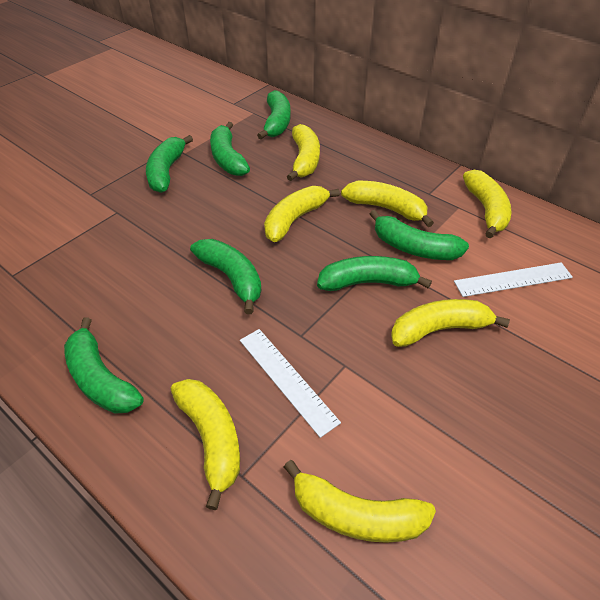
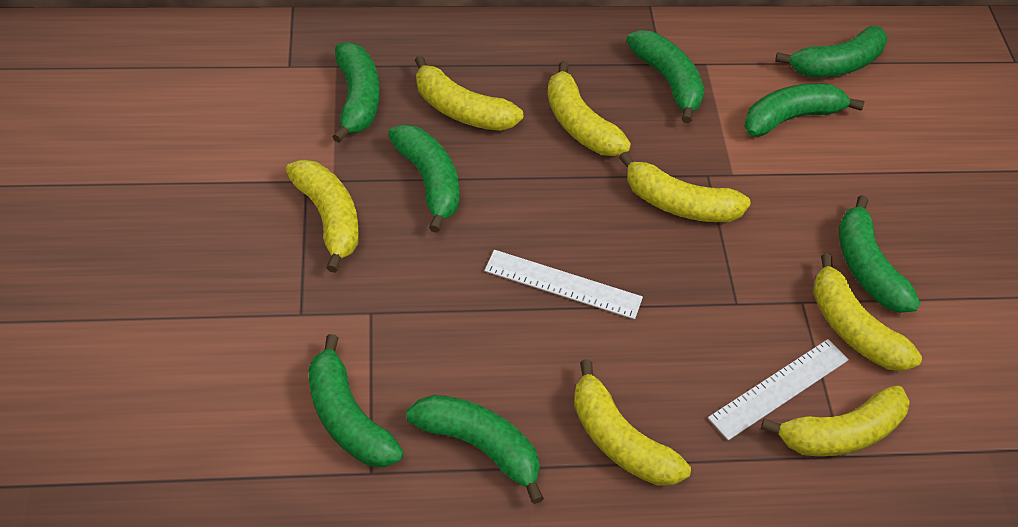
green banana: [64,317,144,414] [146,135,193,193] [190,239,261,314] [210,122,250,176] [257,90,291,139] [317,256,432,291] [370,210,469,260] = 7 -> [308,334,404,467] [332,42,379,143] [388,125,459,233] [406,395,544,504] [626,30,705,123] [744,83,864,136] [775,26,887,77] [839,195,920,313] = 8

